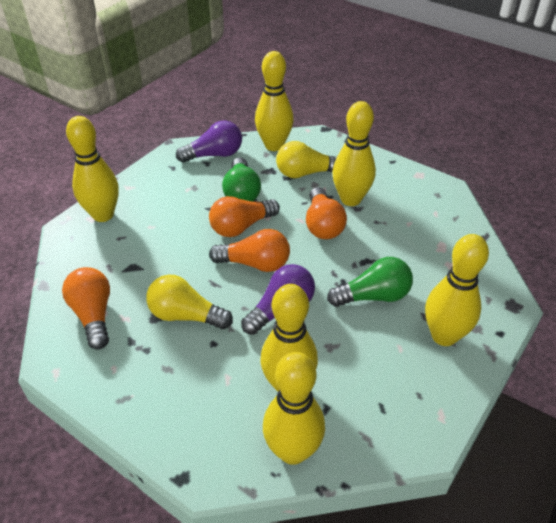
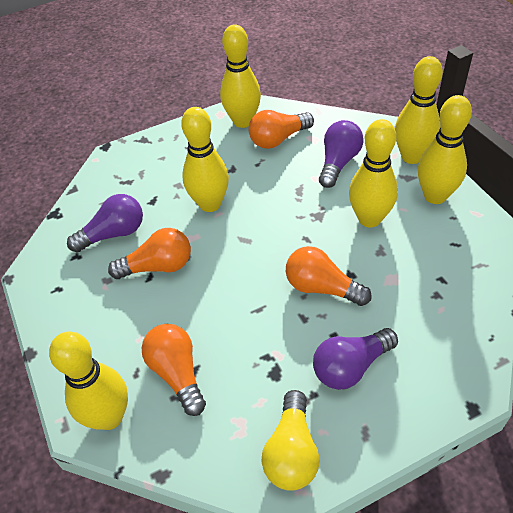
green light bulb: [222,157,261,202] [327,257,413,307] = 2 -> none = 0
purple light bulb: [176,121,242,163] [241,264,315,335] = 2 -> [67,194,143,252] [313,328,398,390] [319,120,363,188] = 3
yellow light bulb: [146,274,233,329] [276,141,337,178] = 2 -> [261,390,320,491] = 1

